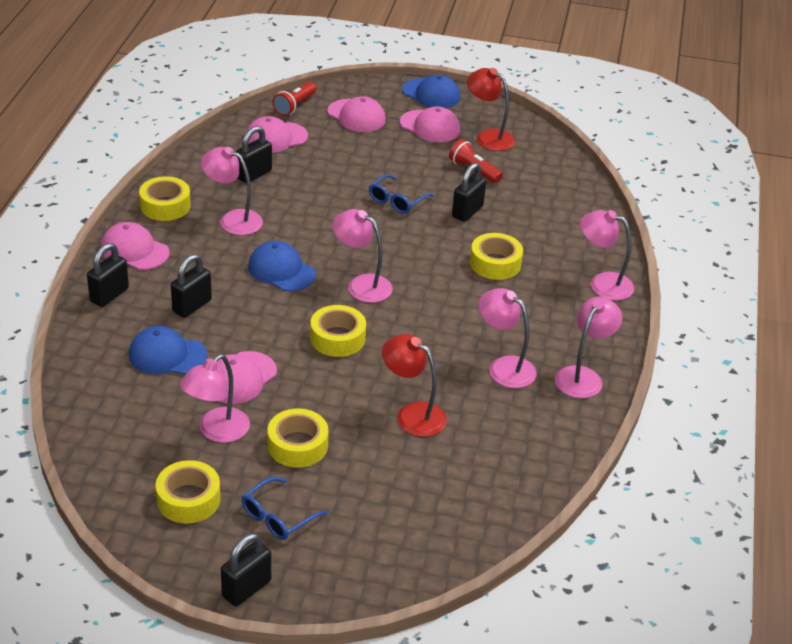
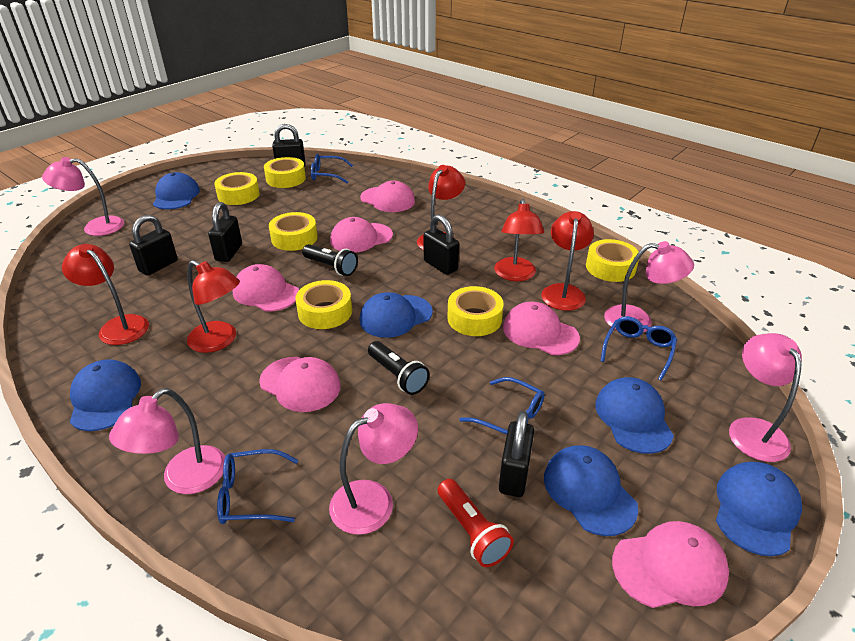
black flashlight: none = 0 -> [302,244,358,276] [368,341,430,395] = 2
blue cap: [129,326,208,374] [248,241,316,291] [402,74,461,108] = 3 -> [70,359,141,431] [153,172,200,210] [359,292,433,338] [544,445,638,536] [595,377,674,454] [716,462,802,556] = 6
blue glasses: [242,477,328,540] [369,174,434,214] = 2 -> [217,449,298,524] [311,154,353,183] [459,377,545,435] [601,316,677,381] = 4
pink cap: [101,222,170,270] [217,351,277,404] [245,116,308,153] [327,96,386,132] [400,106,460,142] = 5 -> [232,264,299,311] [259,357,341,412] [330,217,393,253] [360,181,415,212] [503,302,580,355] [612,521,729,608] = 6
pink lamp: [180,354,250,443] [201,147,263,235] [333,209,393,303] [478,288,536,388] [555,296,622,398] [580,210,634,300] = 6 -> [42,157,124,236] [109,388,225,494] [329,403,418,535] [604,241,694,332] [729,333,802,462] = 5
red flashlight: [272,82,316,116] [449,139,503,183] = 2 -> [438,479,514,567] = 1
red lamp: [382,334,447,437] [467,68,515,151] = 2 -> [62,244,149,345] [187,260,240,353] [417,165,465,250] [494,199,544,281] [541,211,594,311] = 5
yellow tape: [139,176,191,221] [156,460,221,523] [268,408,328,468] [310,305,366,357] [470,233,523,280] = 5 -> [214,172,260,205] [264,157,306,188] [269,212,318,251] [295,280,352,329] [447,286,504,336] [586,239,639,282] = 6

